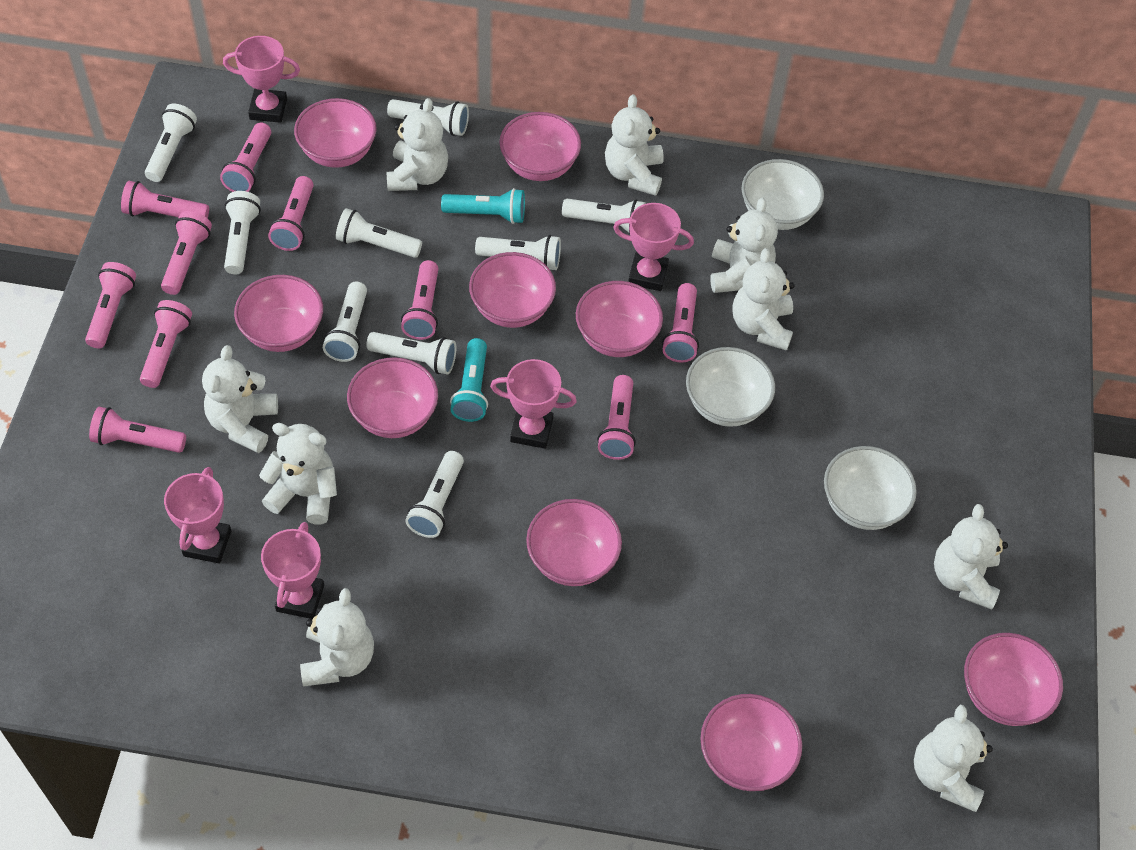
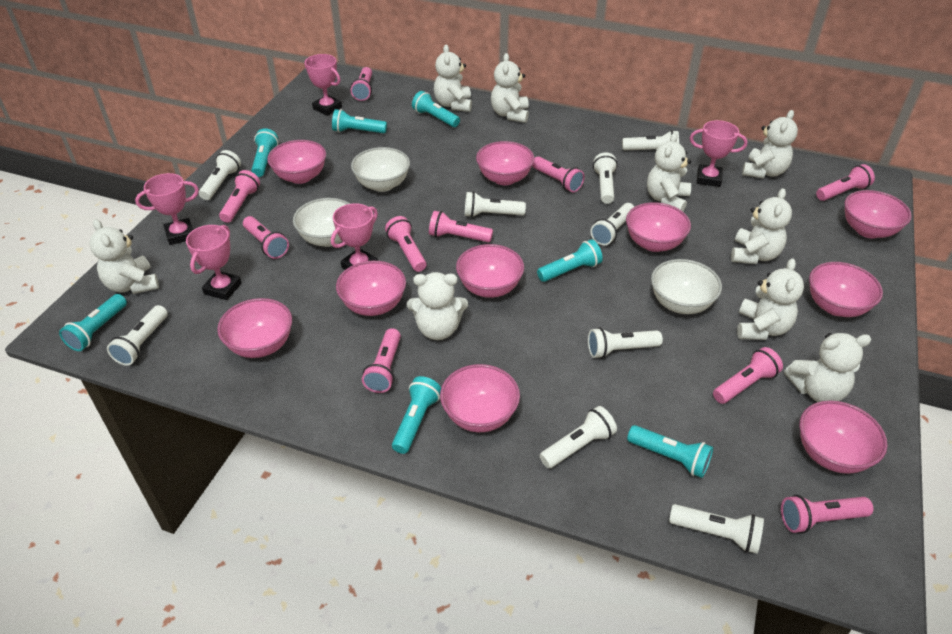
pink bowl: [234,275,323,352] [294,98,377,168] [347,357,438,438] [469,252,556,328] [499,112,581,181] [526,499,622,586] [576,281,663,357] [700,694,802,791] [964,633,1063,726] = 9 -> [217,298,292,358] [267,140,326,184] [336,261,406,316] [440,364,520,432] [456,244,524,298] [476,141,534,185] [626,202,691,252] [800,400,888,474] [809,262,883,317] [845,190,912,238] = 10
turquoise flashlight: [441,188,525,224] [450,338,488,422] = 2 -> [59,294,127,351] [251,128,278,177] [332,109,387,133] [392,376,441,454] [412,91,460,127] [537,239,603,282] [627,425,713,478] = 7

